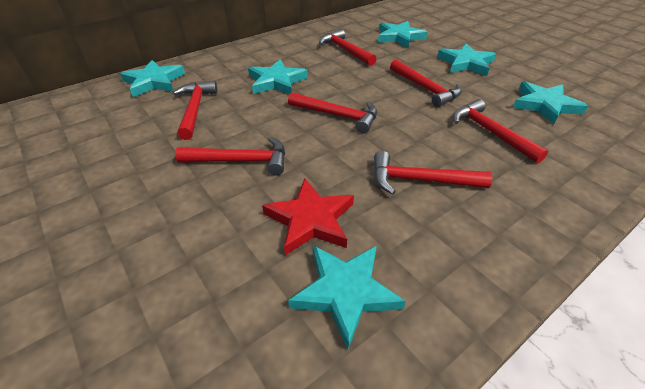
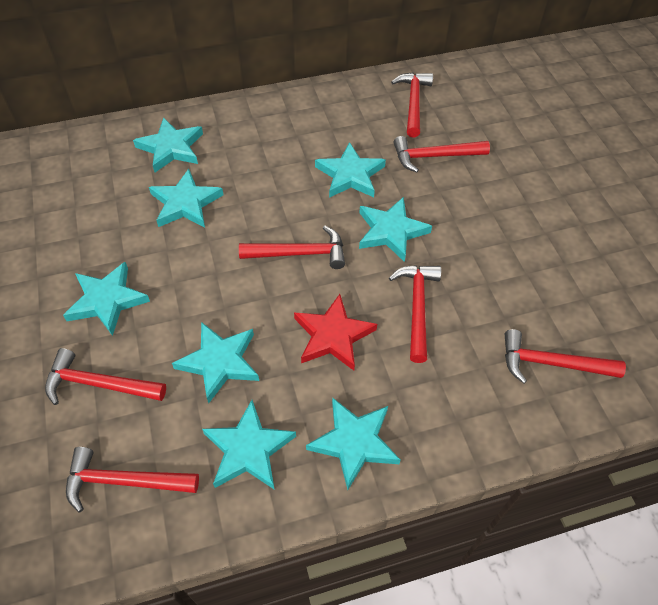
turquoise star: [120,60,185,97] [248,59,308,94] [288,246,406,350] [378,21,427,48] [437,43,496,76] [513,81,588,125] = 6 -> [63,262,150,336] [133,118,203,172] [149,169,223,228] [172,322,259,403] [202,400,296,490] [306,397,400,490] [315,142,386,198] [359,197,432,262] = 8

